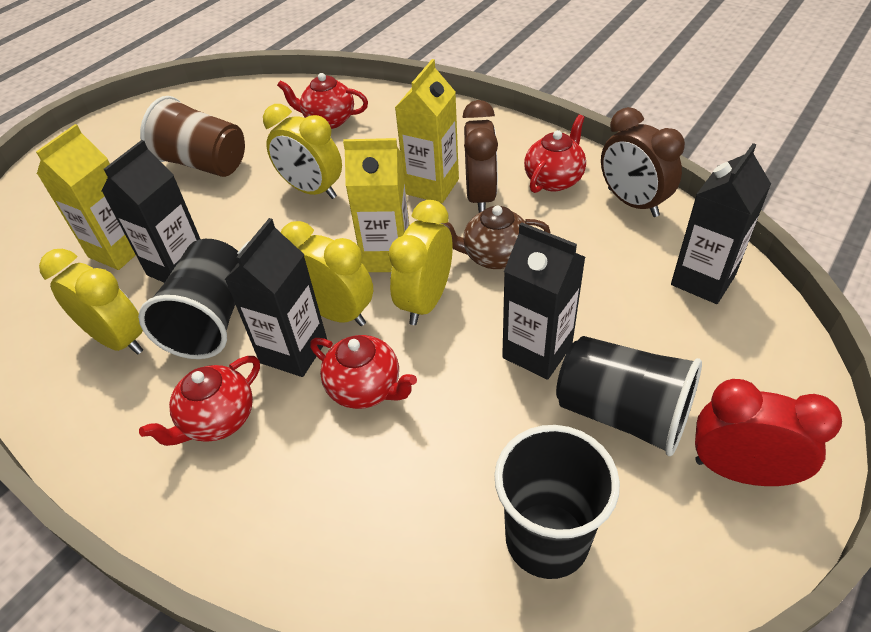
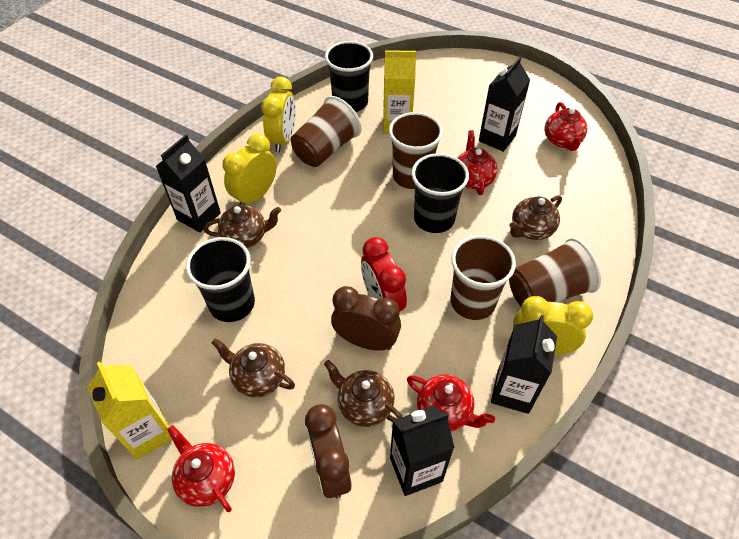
brown cup: [140,96,245,177] = 1 -> [291,96,362,167] [389,112,443,189] [450,235,516,320] [509,238,601,307] = 4
brown teapot: [440,206,551,269] = 1 -> [204,205,281,248] [212,338,295,397] [324,360,403,427] [509,195,562,240] = 4
yellow carton: [36,124,136,270] [343,138,410,272] [395,59,459,203] = 3 -> [87,361,172,459] [383,50,416,134] = 2
yellow clock: [39,249,143,355] [263,104,342,199] [280,221,373,326] [389,200,453,325] = 4 -> [223,133,277,205] [261,76,296,152] [513,296,593,355] = 3

